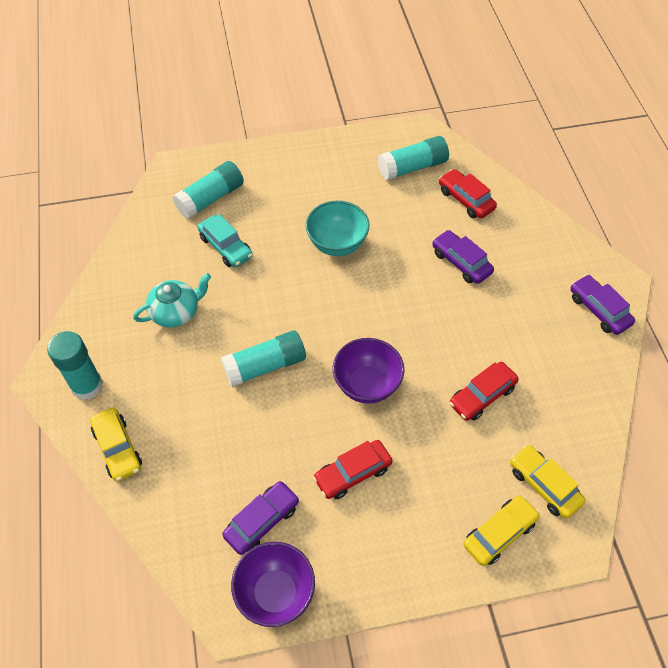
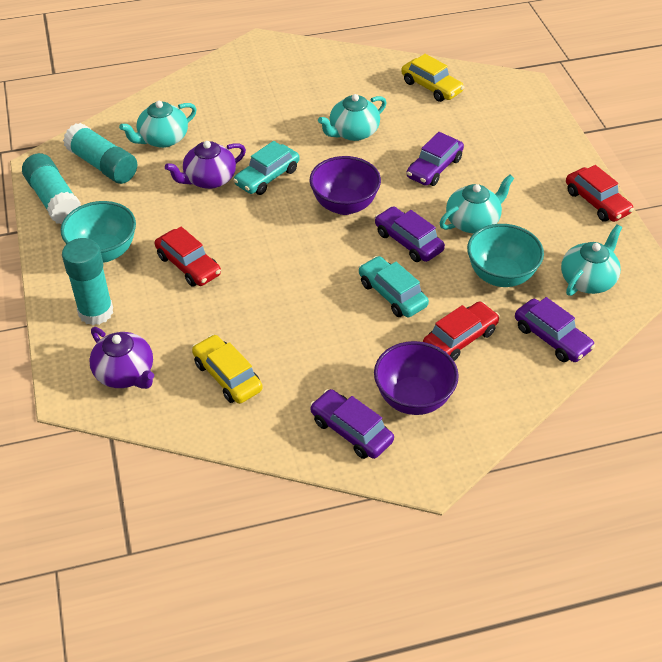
purple car: [222,481,299,555] [432,230,494,284] [570,275,635,335] = 3 -> [310,389,394,459] [375,206,445,262] [406,132,464,186] [515,297,595,362] = 4
purple teapot: none = 0 -> [89,327,154,389] [165,141,246,189] = 2
turquoise bowl: [306,201,369,256] = 1 -> [61,201,136,263] [467,224,544,287] = 2
turquoise car: [197,214,253,268] = 1 -> [233,141,300,195] [359,256,429,318] = 2
turquoise glue stick: [47,331,103,400] [172,161,244,219] [221,330,306,387] [378,136,449,180] = 4 -> [22,153,81,225] [62,238,113,325] [63,123,137,184] = 3
turquoise teapot: [133,273,211,328] = 1 -> [119,101,197,148] [318,94,387,141] [440,175,514,233] [561,224,622,296] = 4
yellow car: [90,407,142,481] [463,495,540,566] [510,445,586,519] = 3 -> [192,334,263,404] [401,54,464,102] = 2

